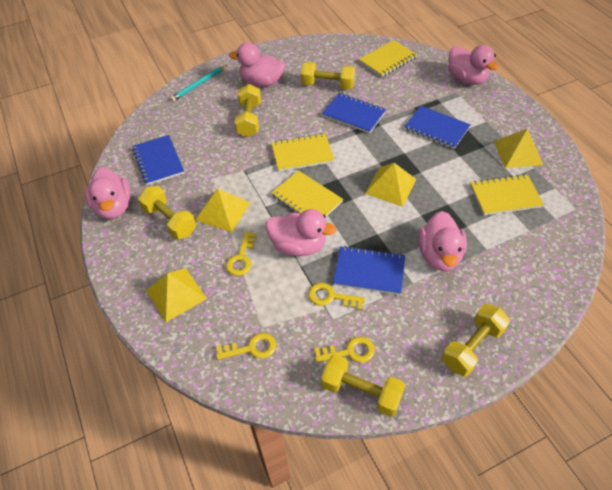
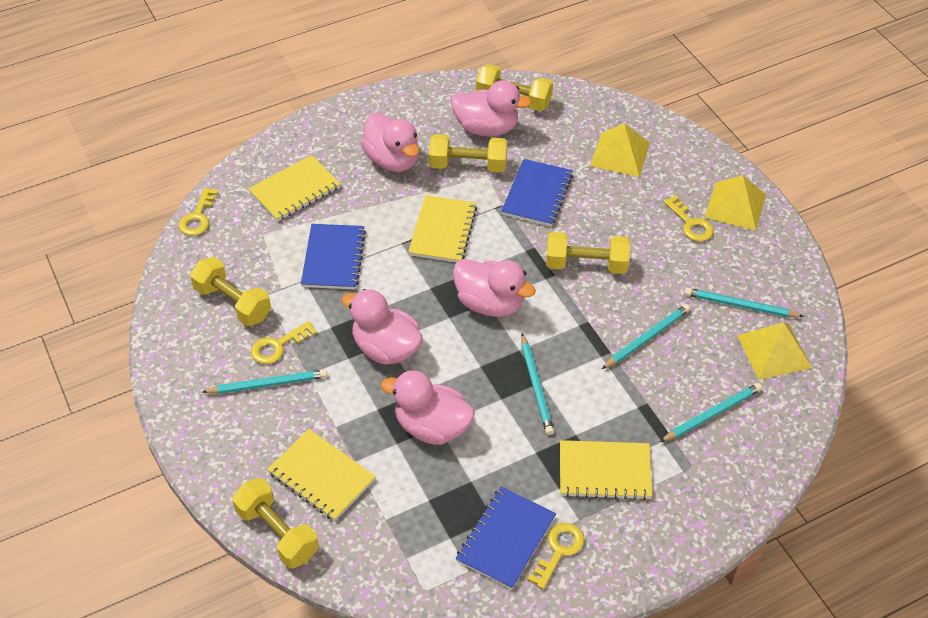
blue notebook: [132,135,184,185] [322,93,386,134] [333,246,405,295] [404,106,471,149] = 4 -> [301,224,366,289] [456,487,556,589] [501,159,573,226] = 3
turquoise pencil: [170,65,227,101] = 1 -> [202,369,327,394] [521,333,554,435] [602,304,690,369] [660,383,762,442] [684,288,804,317] = 5
yellow pyramid: [146,268,207,322] [196,189,250,232] [365,163,416,207] [494,128,543,168] = 4 -> [590,124,650,177] [705,176,766,230] [737,322,812,380] = 3

